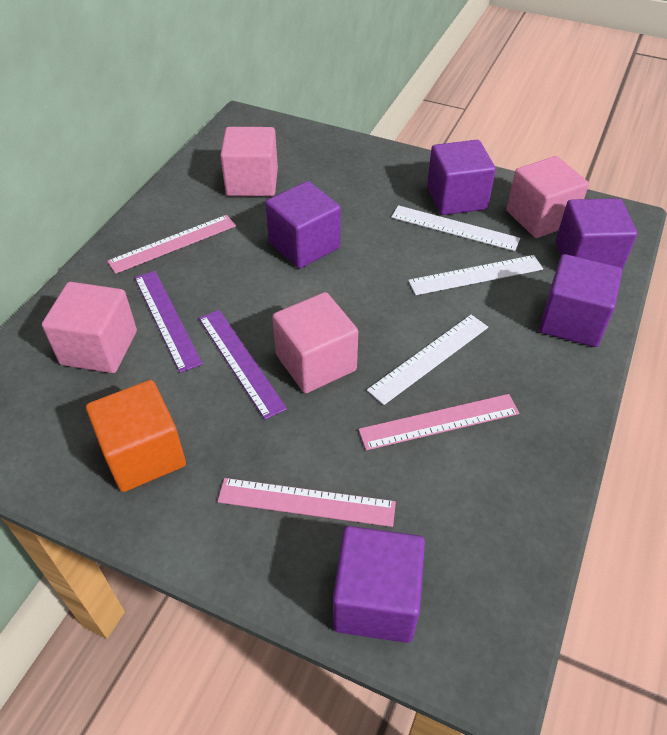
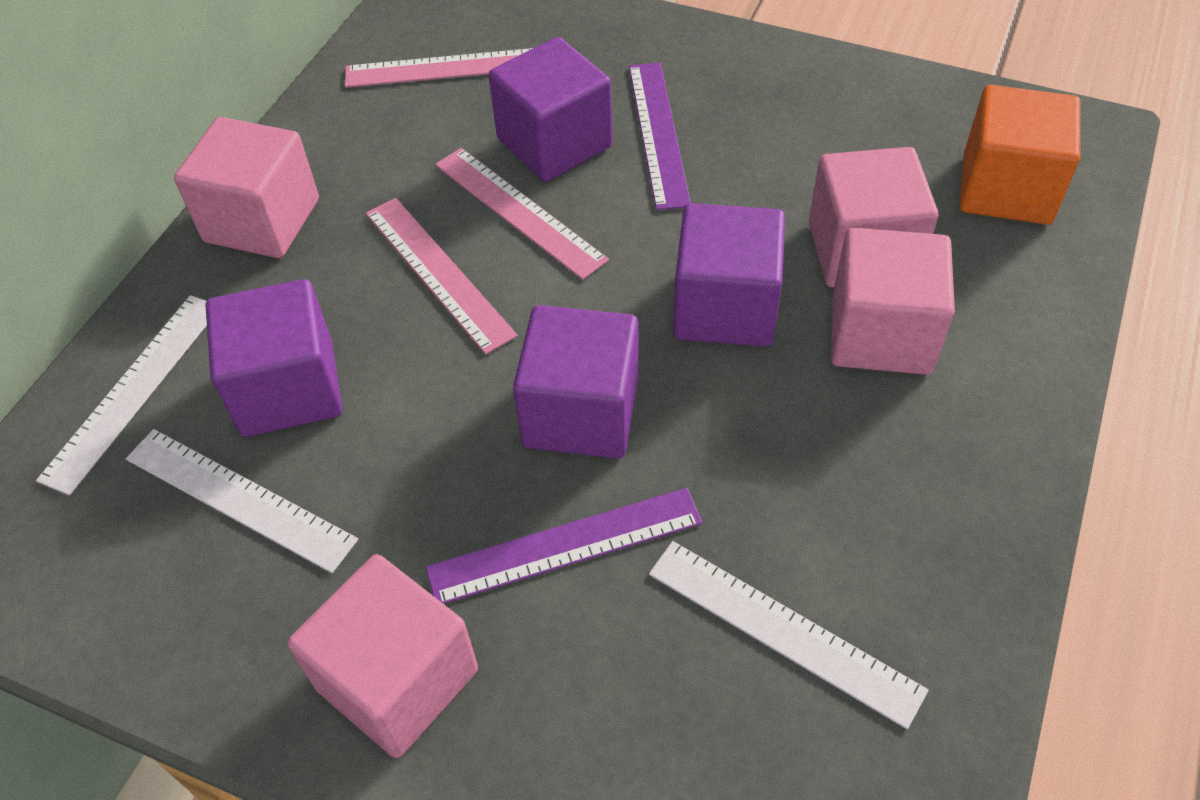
purple cube: [265,181,341,268] [333,526,425,643] [427,140,496,215] [539,254,622,347] [556,198,637,270] = 5 -> [206,279,342,437] [488,37,612,182] [513,305,638,459] [673,203,785,347] = 4

